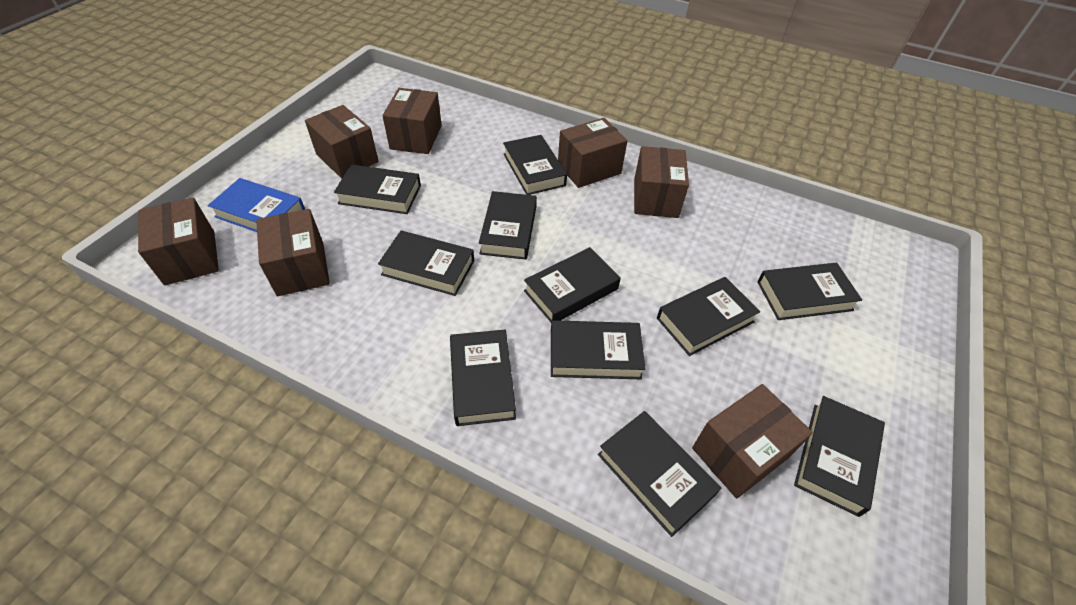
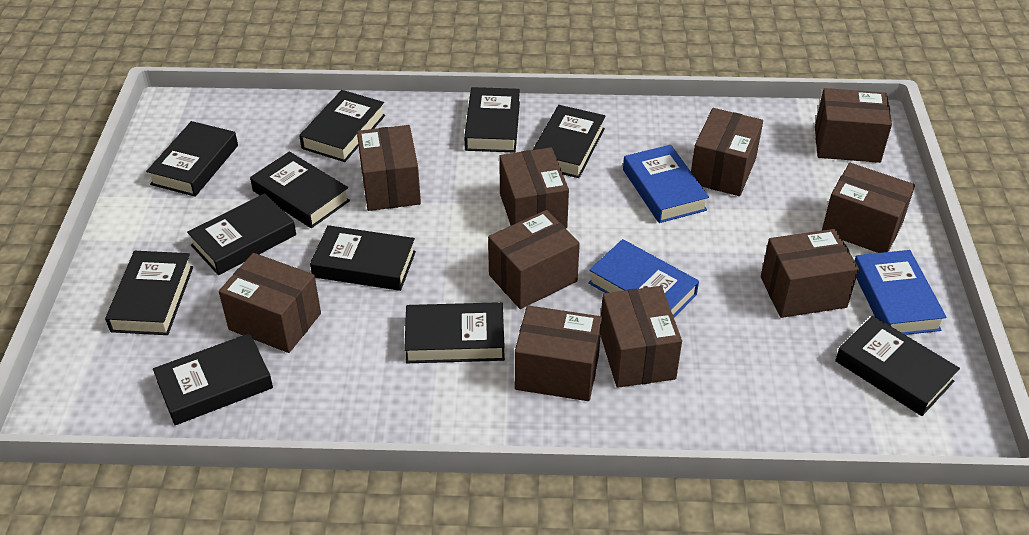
blue book: [208,178,305,232] = 1 -> [588,239,699,317] [623,145,709,223] [855,250,947,335] = 3
brown box: [138,197,219,285] [256,209,330,296] [305,105,379,179] [382,88,442,154] [558,118,628,188] [634,146,689,218] [692,384,813,499] = 7 -> [219,253,321,353] [357,125,421,211] [488,210,580,309] [499,147,569,228] [515,305,602,401] [601,286,682,388] [691,108,763,196] [761,229,859,318] [815,88,892,163] [822,163,915,253] = 10

